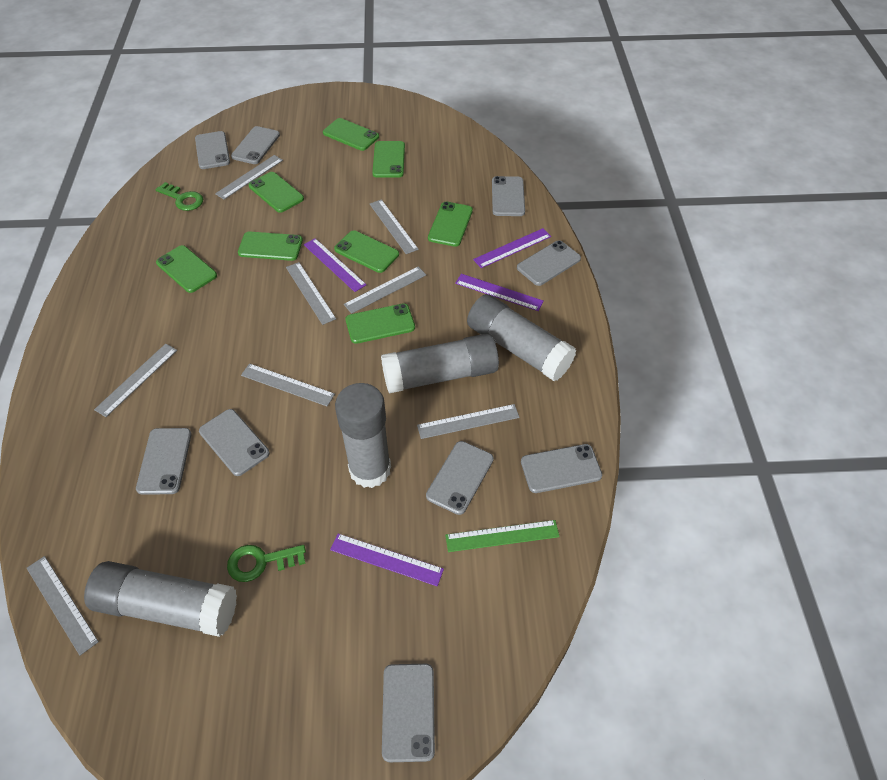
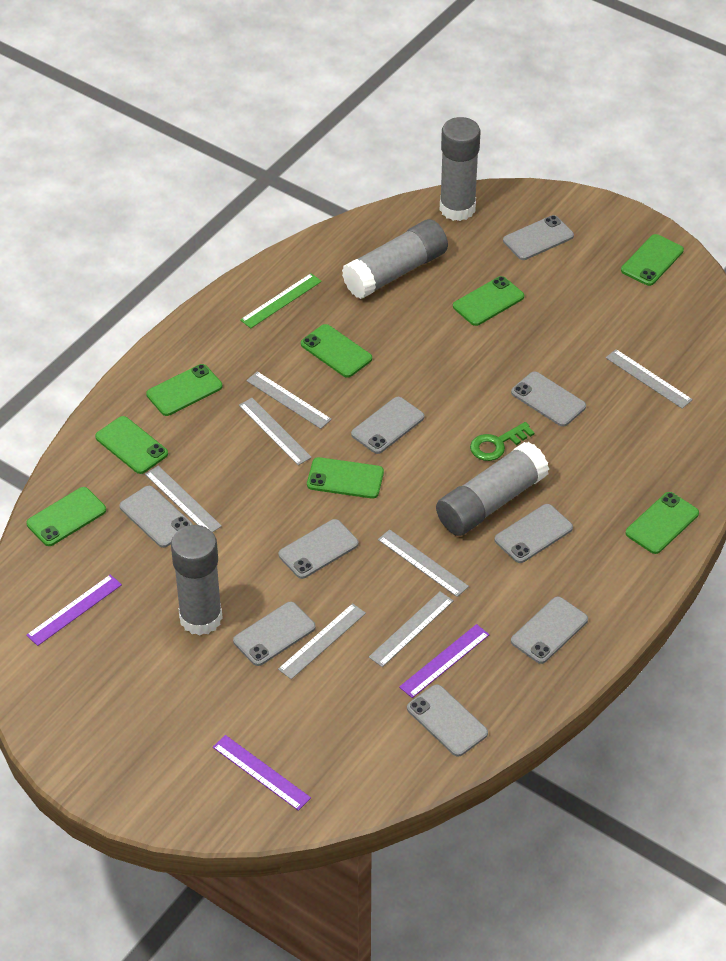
green key: [155,182,203,211] [227,545,306,582] = 2 -> [470,422,535,461] = 1
grey ruler: [27,556,99,655] [94,344,177,417] [215,155,283,200] [241,363,335,406] [286,262,336,325] [344,267,426,314] [370,199,419,254] [417,404,520,439] = 8 -> [145,466,222,532] [239,398,312,465] [246,371,332,429] [278,603,366,679] [369,591,454,667] [378,529,469,597] [606,349,693,409] = 7
purple ruler: [304,238,366,292] [330,534,444,586] [455,274,544,311] [473,228,551,268] = 4 -> [26,575,122,646] [213,735,311,811] [399,624,490,698] = 3

